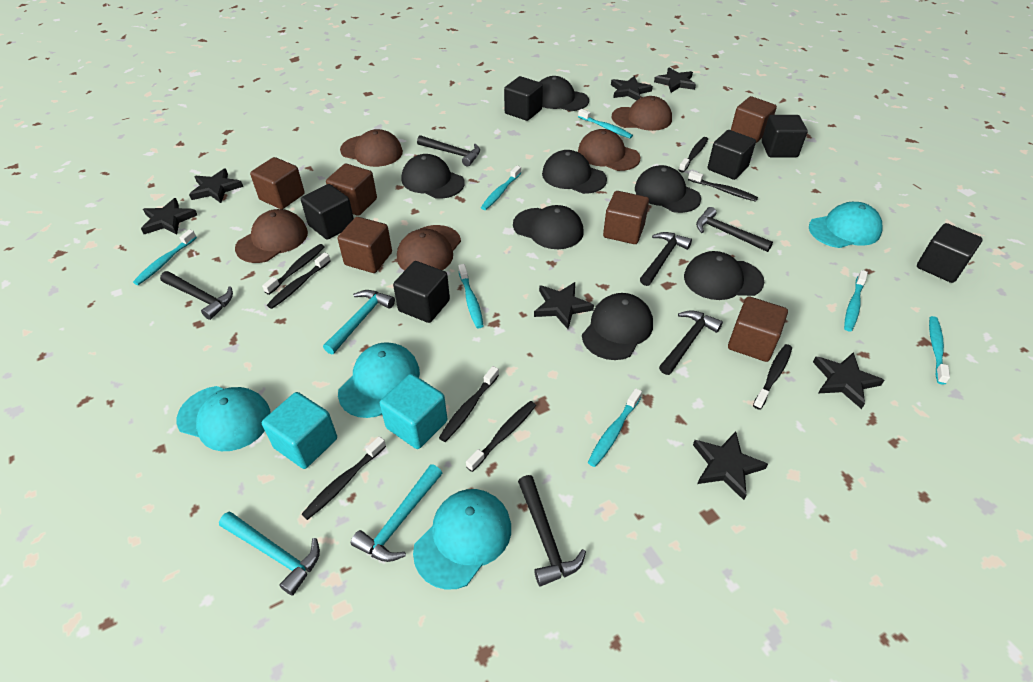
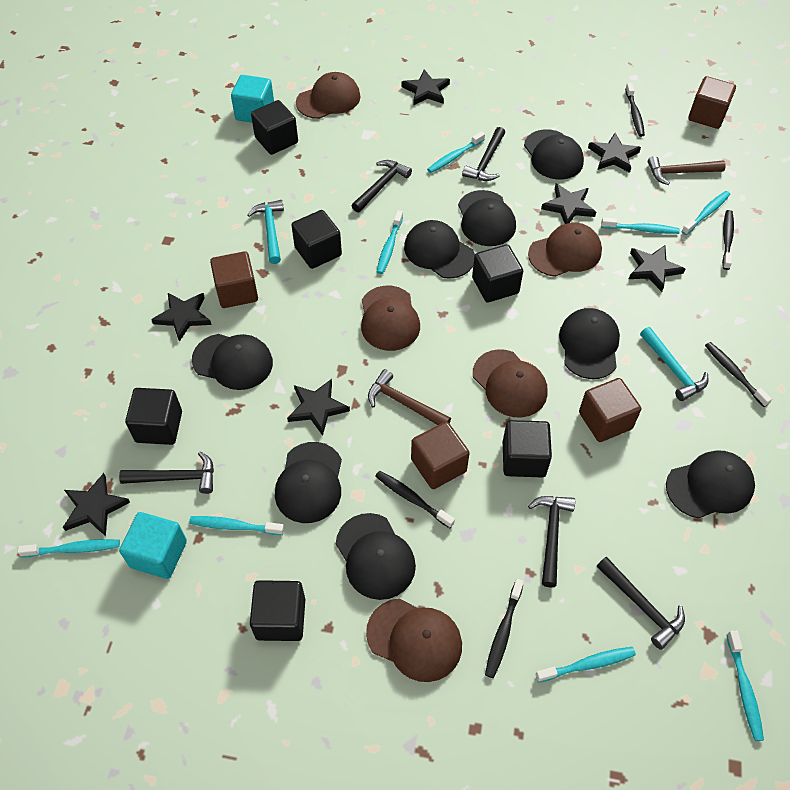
black cap: [402,154,465,199] [513,205,584,249] [540,76,589,111] [542,150,607,194] [582,293,653,360] [635,165,701,213] [684,251,765,300] = 7 -> [192,334,273,390] [275,442,342,523] [336,513,416,600] [404,220,475,279] [458,190,516,246] [524,129,584,179] [559,308,620,379] [666,450,755,518] = 8
black hammer: [160,271,233,320] [417,135,480,167] [518,475,586,587] [640,232,692,286] [659,310,723,375] [696,207,773,252] = 6 -> [119,452,214,494] [351,160,412,213] [462,127,505,181] [528,496,575,588] [597,556,685,650] = 5
black toothbrush: [262,244,325,295] [267,252,331,309] [302,436,386,520] [439,366,499,442] [466,401,536,472] [679,137,708,172] [688,171,758,202] [753,344,792,410] = 8 -> [375,471,455,528] [485,579,524,678] [625,83,645,137] [705,342,772,407] [722,210,734,270] = 5
brown cube: [250,157,305,209] [326,164,377,216] [338,217,392,273] [603,191,649,244] [728,296,788,362] [731,96,777,143] = 6 -> [210,251,258,308] [411,422,470,489] [579,378,641,442] [688,76,736,129] = 4
brown hammer: none = 0 -> [368,369,451,425] [648,156,726,185] = 2
turquoise cap: [177,386,271,451] [338,342,420,418] [413,489,511,590] [809,202,883,248] = 4 -> none = 0
turquoise hammer: [219,512,320,596] [323,290,395,355] [351,464,442,562] = 3 -> [247,200,284,264] [640,327,708,401] = 2
turquoise toothbrush: [133,229,197,285] [458,264,484,328] [481,165,521,210] [578,109,633,139] [588,388,642,467] [844,270,868,332] [929,316,950,385] = 7 -> [18,539,120,557] [189,516,284,535] [377,210,403,274] [427,131,485,173] [536,647,636,682] [601,217,680,234] [681,191,730,235] [726,631,764,741] = 8

